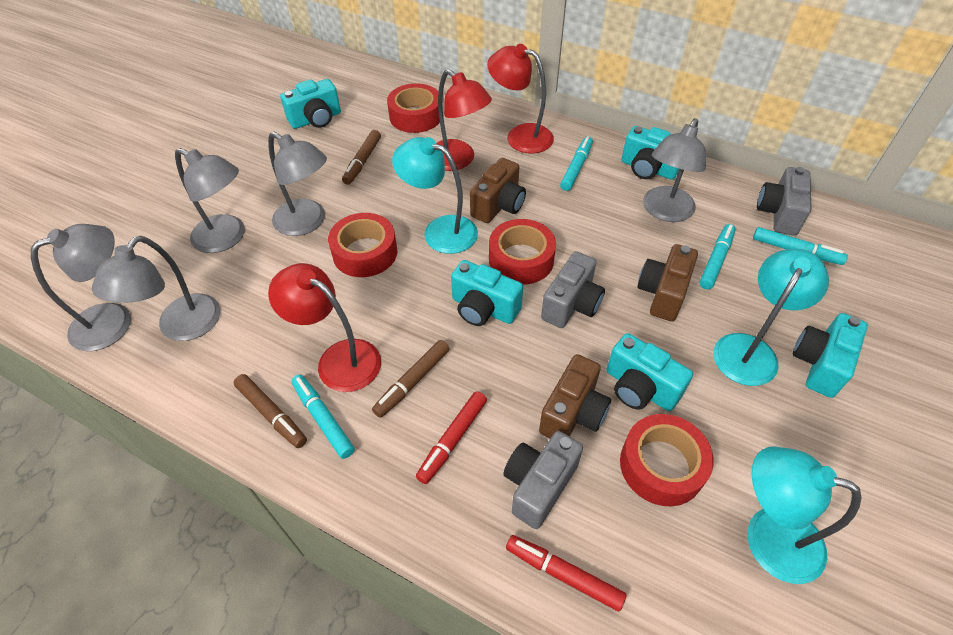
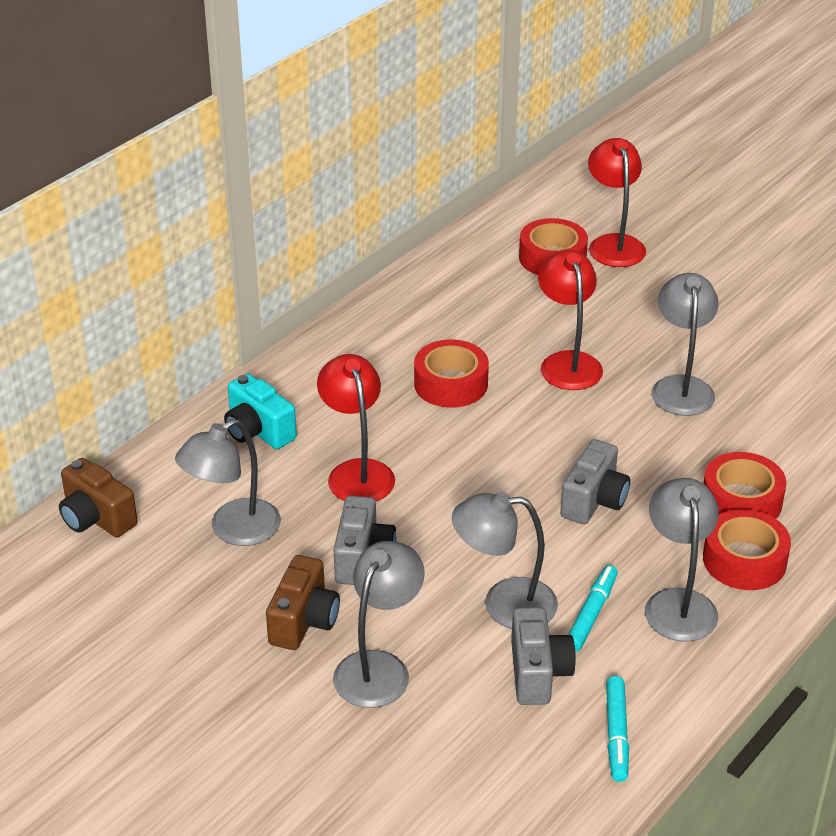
brown camera: [470,158,526,223] [539,354,611,438] [637,244,698,322] = 3 -> [59,458,138,537] [266,555,340,650] = 2
brown marker: [234,374,307,448] [342,130,381,185] [372,340,450,418] = 3 -> none = 0
red marker: [416,391,487,484] [506,535,626,611] = 2 -> none = 0
turquoise camera: [280,79,341,129] [451,260,523,326] [607,333,693,411] [621,126,679,180] [793,313,868,398] = 5 -> [224,373,297,449] = 1
turquoise lamp: [392,137,478,254] [713,249,829,386] [747,446,862,584] = 3 -> none = 0
turquoise marker: [291,374,355,459] [560,136,593,191] [699,224,736,289] [753,227,848,265] = 4 -> [568,565,618,652] [606,676,629,782] = 2

